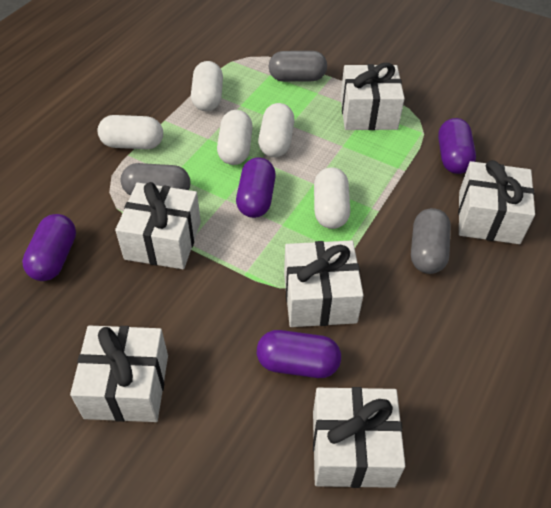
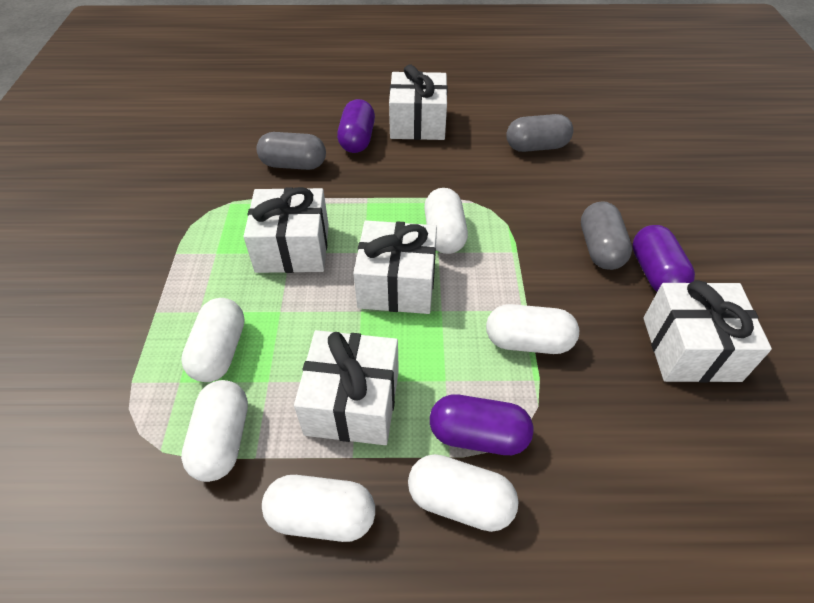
purple capsule: [22,214,76,281] [236,158,276,218] [257,330,341,378] [438,118,476,174] = 4 -> [337,99,375,153] [430,395,533,455] [632,225,695,292] = 3
white capsule: [98,115,163,149] [191,61,223,112] [217,110,253,165] [258,103,294,157] [314,167,350,229] = 5 -> [181,298,244,382] [181,380,248,482] [262,475,375,542] [408,454,519,532] [424,188,468,254] [486,304,579,354] = 6
white gift: [70,326,168,422] [115,182,201,269] [284,240,364,327] [313,387,405,488] [341,63,405,130] [458,160,535,244] = 6 -> [243,187,329,273] [294,330,399,445] [353,220,437,314] [389,64,448,140] [643,280,772,383] = 5

